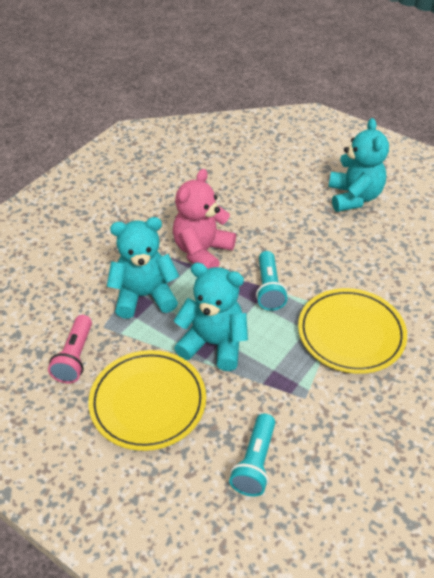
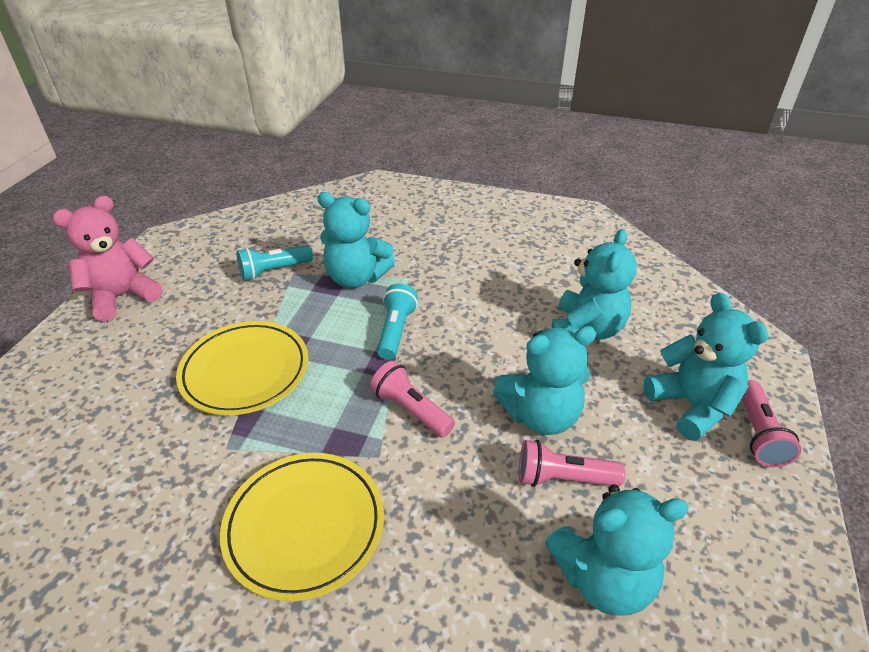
pink flashlight: [48,315,92,383] = 1 -> [370,361,455,438] [519,440,625,487] [742,380,801,467] = 3
turquoise teddy bear: [107,217,179,319] [174,262,248,371] [329,118,389,212] = 3 -> [317,192,395,288] [493,326,597,435] [545,484,689,616] [551,229,637,340] [644,292,768,441] = 5

